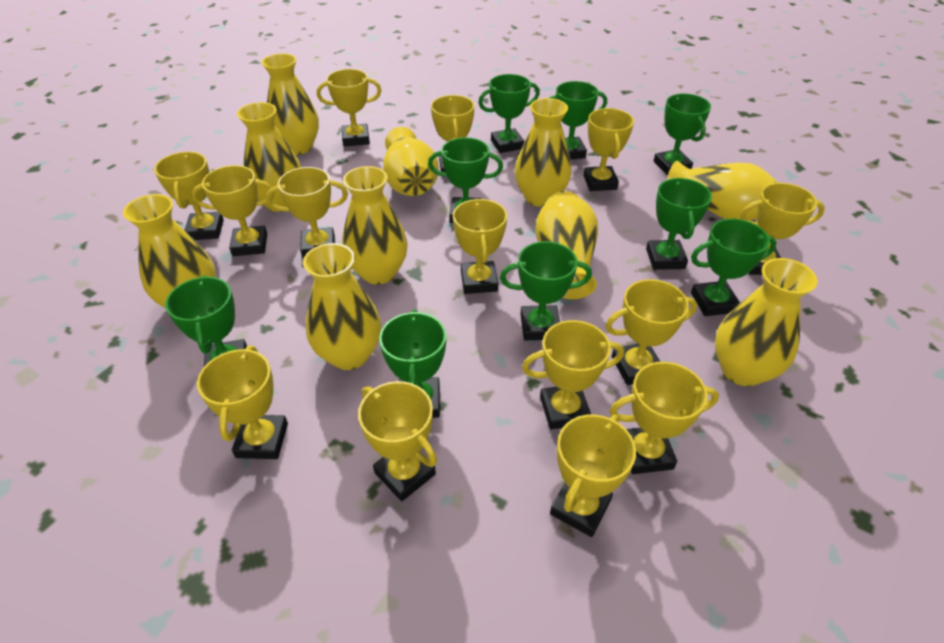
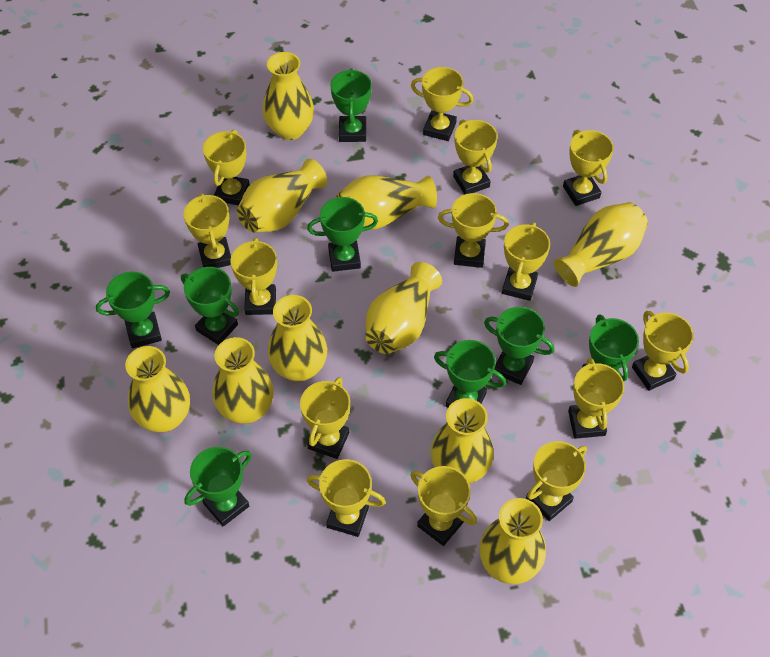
green trophy: [165,276,247,367] [379,310,446,418] [428,137,503,223] [478,74,540,153] [500,241,592,340] [549,81,607,160] [646,178,712,270] [653,94,711,176] [691,219,777,316] = 9 -> [96,272,170,348] [181,267,239,345] [184,447,252,526] [307,197,378,272] [330,68,372,142] [434,340,506,408] [484,307,554,385] [582,314,639,381] = 8

